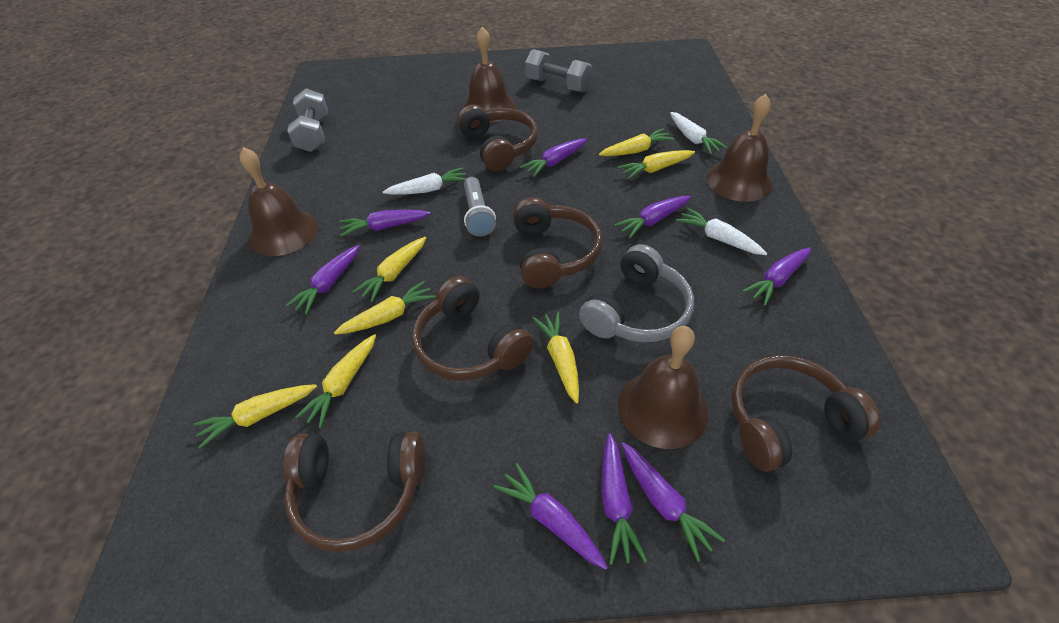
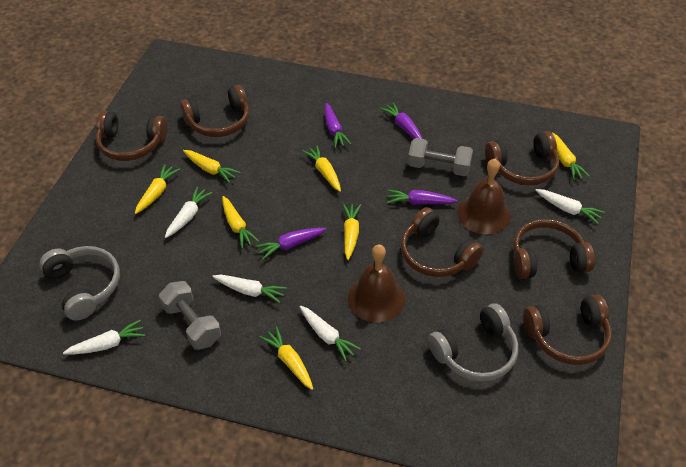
brown bell: [239,147,318,256] [463,27,516,123] [618,326,708,449] [707,94,772,202] = 4 -> [348,244,405,322] [457,159,511,235] = 2
brown headphones: [284,432,425,552] [412,276,534,381] [457,105,538,171] [513,197,602,288] [731,355,881,471] = 5 -> [96,111,167,161] [180,85,249,137] [401,207,483,277] [485,131,559,186] [513,219,595,279] [523,295,612,365] = 6
grey flashlight: [464,177,496,237] = 1 -> none = 0
grey headphones: [579,244,694,342] = 1 -> [39,246,120,321] [428,303,518,382] = 2
purple carrot: [285,245,360,315] [339,210,431,237] [494,463,608,570] [520,138,587,177] [601,433,647,565] [614,196,691,238] [621,442,725,562] [742,247,811,306] = 8 -> [255,228,326,260] [325,103,351,148] [380,102,423,139] [387,190,457,205] = 4
white carrot: [383,167,467,195] [670,112,728,155] [676,208,767,255] = 3 -> [63,320,146,355] [165,186,212,238] [212,275,287,303] [300,306,361,362] [535,189,605,224] = 5

